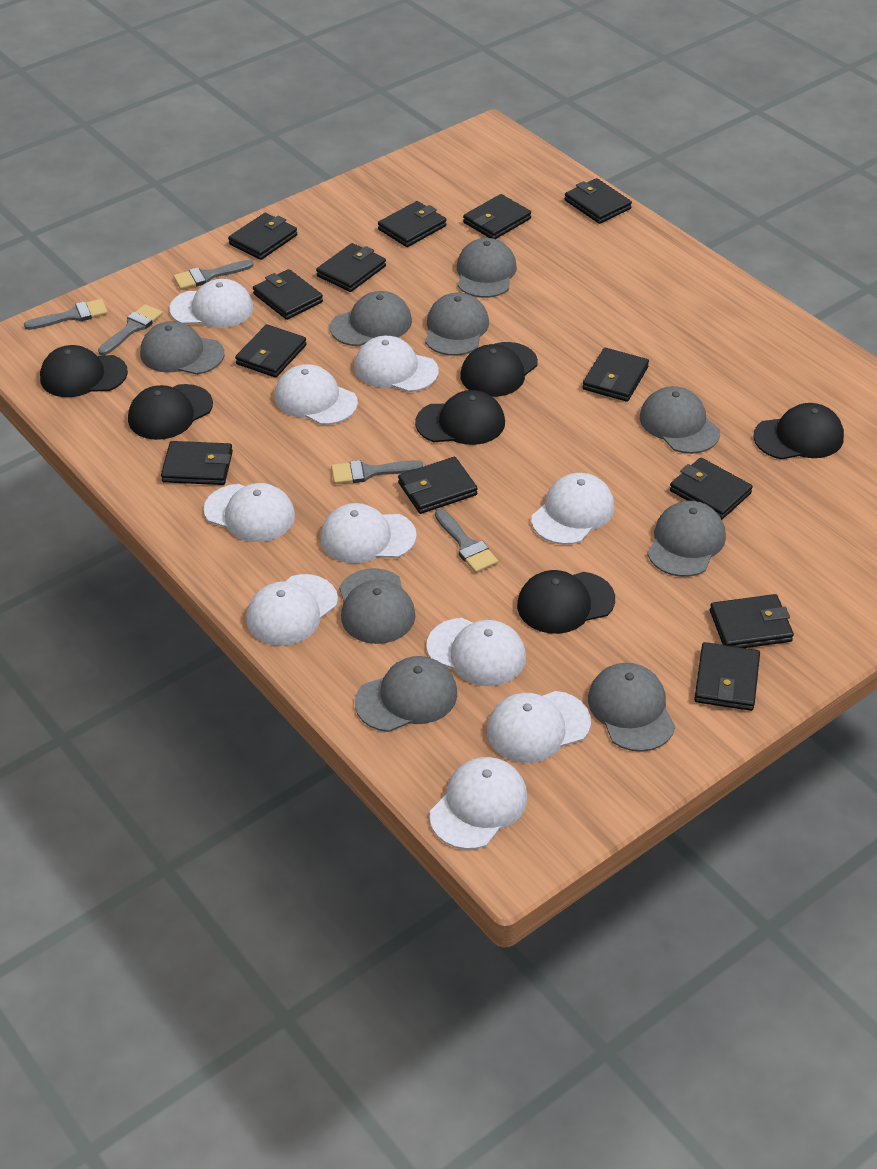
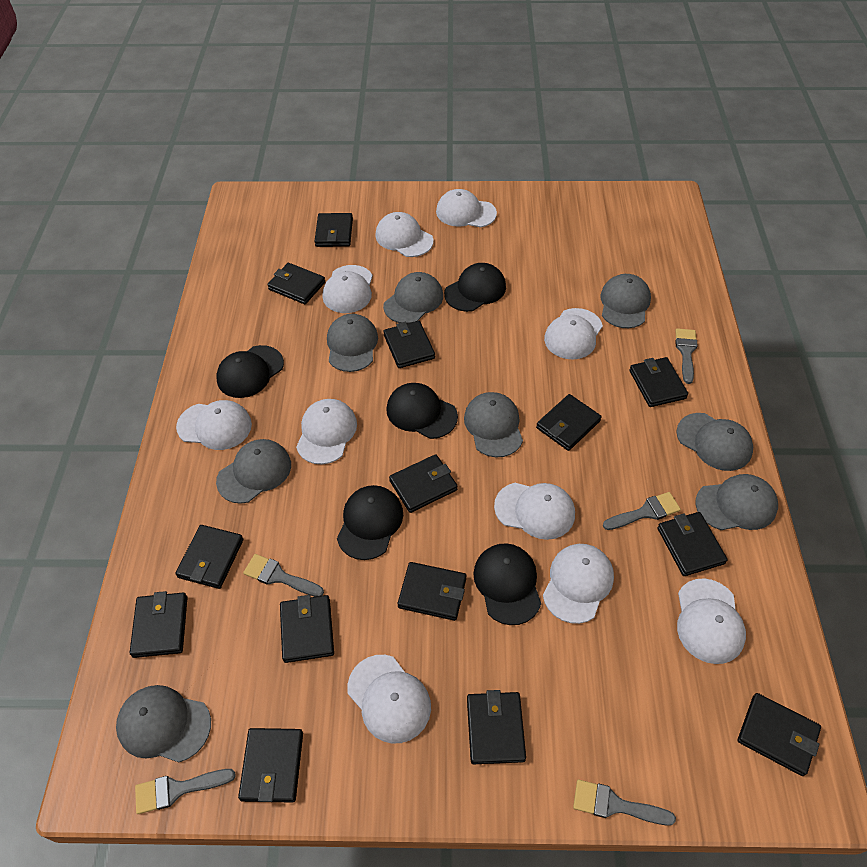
black cap: [40,345,128,397] [128,384,213,440] [415,390,505,445] [460,342,538,397] [517,570,615,634] [753,403,844,460] = 6 -> [216,345,284,398] [337,485,403,560] [386,383,458,439] [444,263,506,312] [473,543,541,625] = 5
black wallet: [161,441,233,485] [228,213,297,260] [235,324,307,377] [253,269,323,320] [316,243,386,292] [378,201,447,247] [398,457,478,514] [463,194,531,239] [565,178,632,224] [583,348,649,402] [670,458,753,519] [694,642,760,711] [710,594,794,648] = 13 -> [130,591,188,658] [175,525,243,589] [238,728,303,803] [267,263,325,304] [280,595,334,663] [314,213,353,247] [383,321,435,368] [389,454,457,513] [397,562,466,621] [467,690,526,764] [536,394,602,451] [629,357,688,407] [657,512,728,576] [738,693,821,776] = 14
grey cap: [140,321,224,375] [330,291,412,346] [339,568,415,644] [355,656,457,732] [425,293,489,356] [457,238,517,298] [588,663,675,752] [640,386,720,454] [647,501,726,577] = 9 -> [116,685,211,762] [216,439,291,504] [327,314,378,372] [383,272,443,323] [464,392,523,457] [601,274,651,328] [677,413,753,471] [695,474,778,530] = 8

